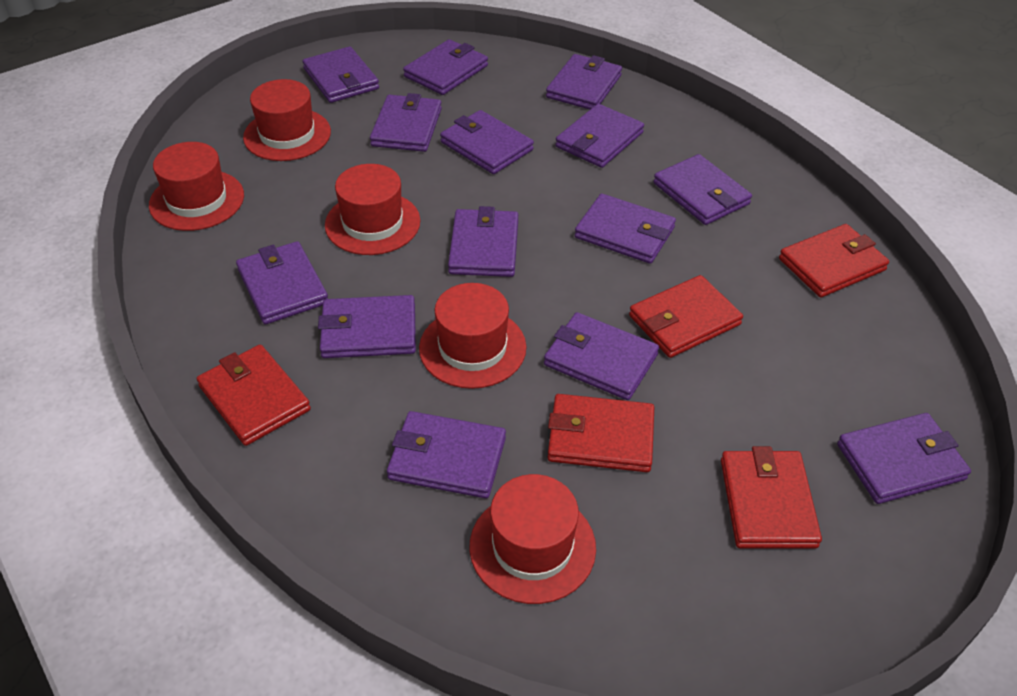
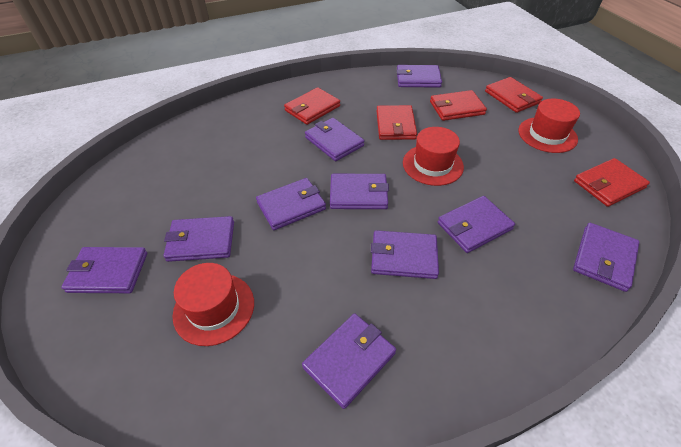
purple wallet: [236,241,328,324] [303,46,379,103] [318,295,416,358] [370,93,442,152] [387,411,506,498] [403,39,488,95] [440,110,534,174] [448,206,518,277] [544,312,659,400] [546,54,622,109] [555,104,644,168] [575,194,676,264] [653,154,752,225] [837,413,971,504] = 14 -> [61,247,147,293] [164,216,234,262] [256,178,326,230] [302,313,396,409] [305,118,364,161] [330,174,389,209] [371,230,439,279] [397,65,442,88] [438,196,515,253] [573,223,639,292] = 10
red hat: [149,142,244,231] [243,79,331,161] [325,164,420,255] [419,283,526,389] [469,474,596,604] = 5 -> [173,263,254,346] [403,127,464,186] [518,99,580,153] = 3

